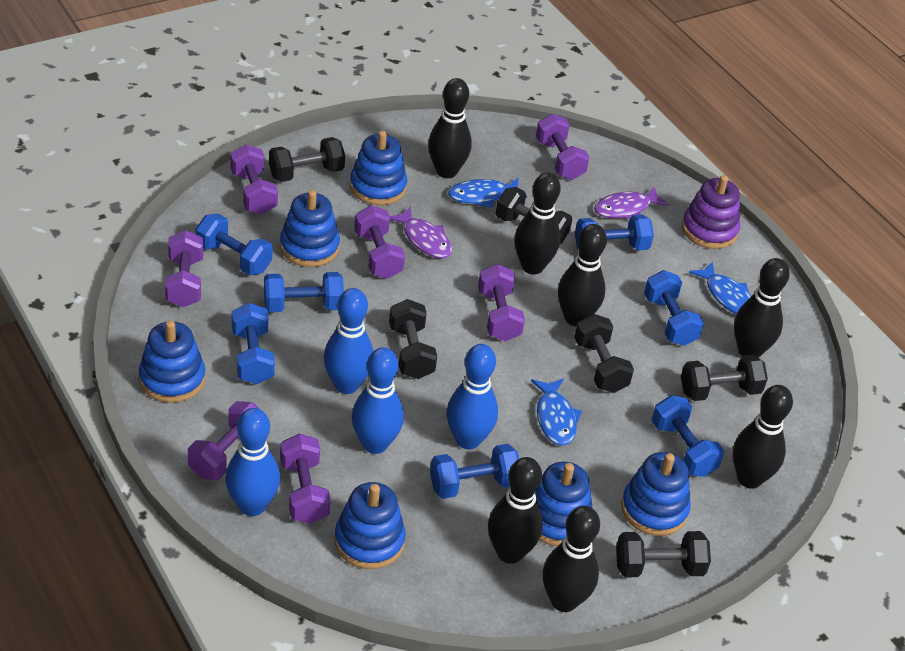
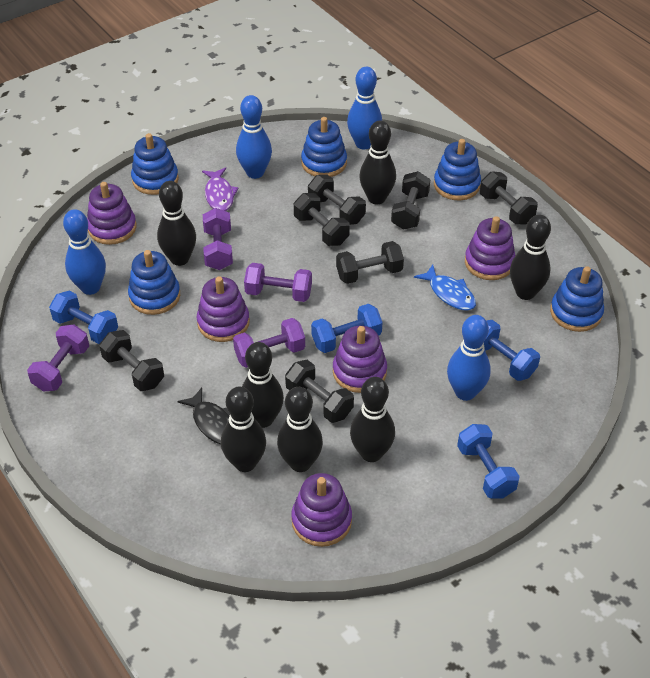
black dumbbell: [269,137,345,182] [389,299,437,379] [496,187,572,244] [574,314,634,393] [616,531,711,578] [681,355,768,401] = 6 -> [99,330,164,391] [285,360,354,423] [294,193,350,246] [308,175,366,225] [336,241,404,284] [391,171,430,230] [480,171,538,225] = 7
black fish: none = 0 -> [177,388,230,445] = 1
blue dumbbell: [196,214,273,275] [232,303,275,384] [264,272,344,312] [430,444,519,499] [575,215,654,251] [644,270,704,346] [652,395,724,477] = 7 -> [49,291,118,344] [311,304,383,353] [457,424,520,499] [484,320,540,381] = 4
blue fish: [448,177,527,208] [531,378,582,446] [689,261,751,315] = 3 -> [414,265,476,310] = 1
blue stacking toy: [139,320,205,403] [280,190,340,267] [334,482,406,569] [350,131,407,205] [535,462,593,546] [621,452,691,536] = 6 -> [128,250,180,315] [131,133,179,195] [301,117,347,177] [434,139,481,200] [550,266,604,332] = 5
purple dumbbell: [165,230,203,307] [188,401,259,480] [230,144,278,214] [280,434,331,524] [354,205,405,279] [478,264,525,341] [536,114,589,180] = 7 -> [27,325,89,391] [203,208,233,270] [233,318,305,368] [244,263,312,302] = 4
purple fish: [390,206,452,259] [594,186,670,219] = 2 -> [202,167,239,211] = 1
purple stacking toy: [682,175,740,249] = 1 -> [87,182,136,245] [197,276,250,342] [291,473,352,547] [333,326,387,393] [465,216,515,280] = 5

